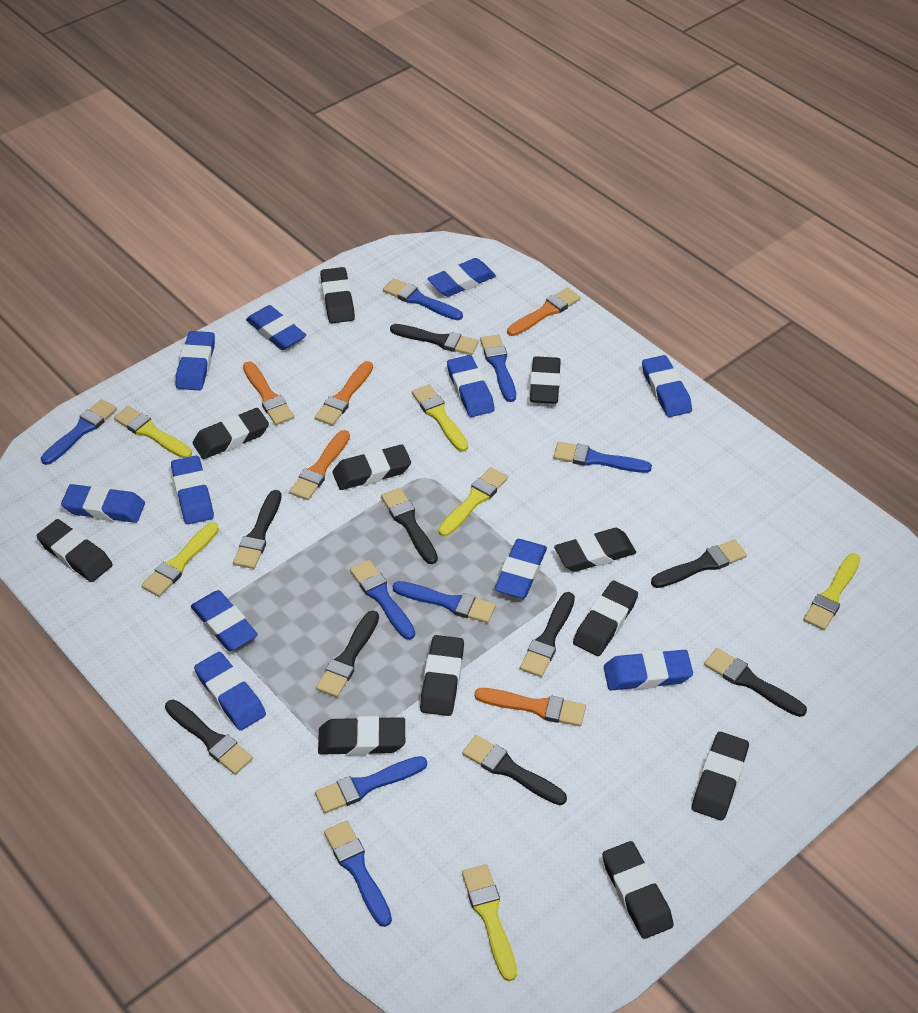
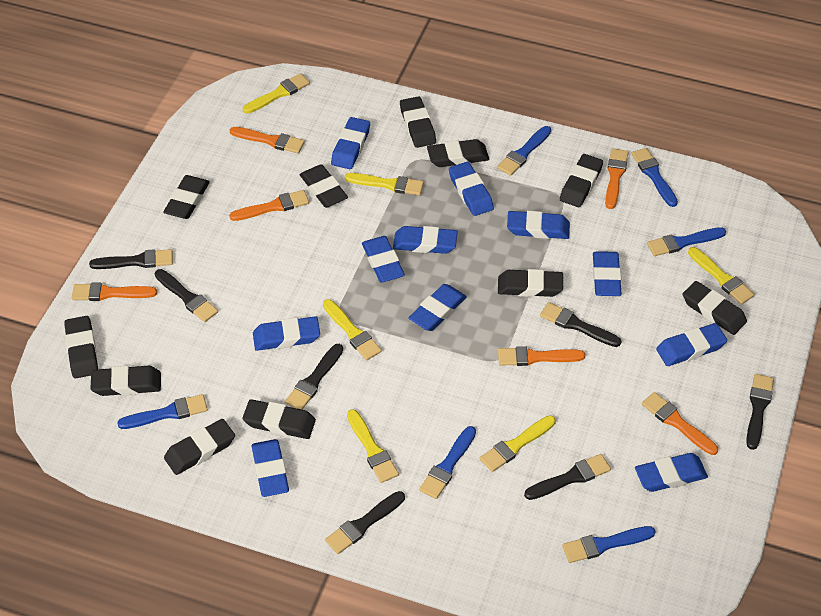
black brush: [165,700,253,775] [233,490,282,569] [316,610,379,697] [381,488,438,564] [390,324,479,355] [462,735,567,805] [520,592,575,677] [651,539,747,588] [704,648,807,717] = 9 -> [89,249,173,269] [155,269,218,322] [285,344,343,410] [325,491,405,554] [524,454,611,500] [540,302,621,347] [746,374,774,450] = 7
blue brush: [41,399,117,465] [315,756,427,813] [324,820,392,927] [350,560,415,640] [383,278,463,320] [393,581,496,623] [480,334,516,402] [553,442,652,473] = 8 -> [117,394,208,429] [419,426,476,499] [497,126,551,176] [562,526,656,563] [631,148,678,207] [647,227,726,256] = 6
orange brush: [243,361,294,425] [289,430,350,500] [315,361,373,426] [474,688,586,726] [507,288,580,336] = 5 -> [72,283,157,301] [229,190,309,221] [230,127,305,153] [498,346,585,366] [605,148,629,209] [642,392,718,455] = 6

